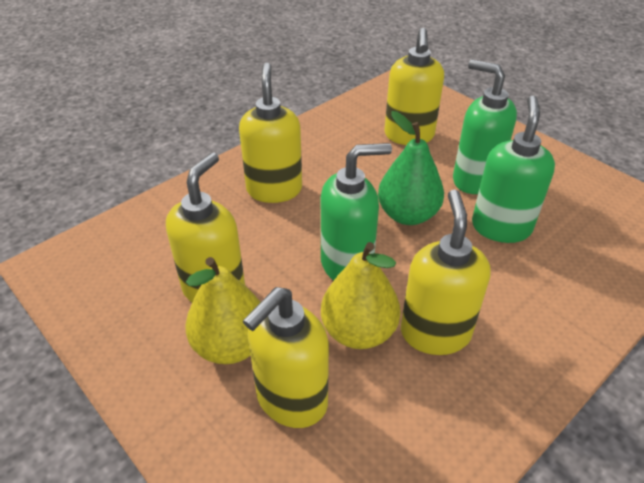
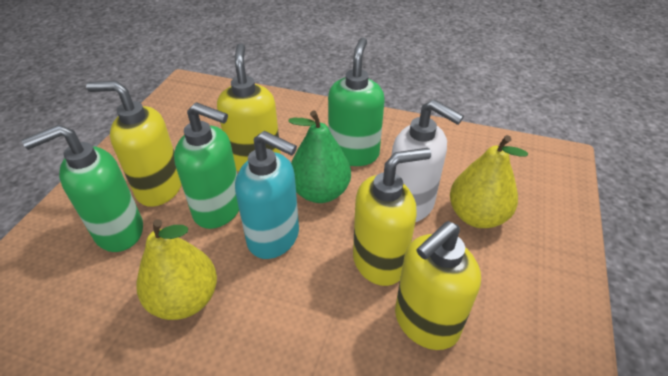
turquoise soap dispenser: none = 0 -> [235,131,299,259] = 1
white soap dispenser: none = 0 -> [391,99,464,222] = 1
yellow soap dispenser: [166,152,245,302] [239,63,302,203] [243,287,329,428] [384,28,444,145] [401,190,491,355] = 5 -> [86,81,181,207] [217,43,281,171] [353,148,431,286] [395,221,481,350] = 4

